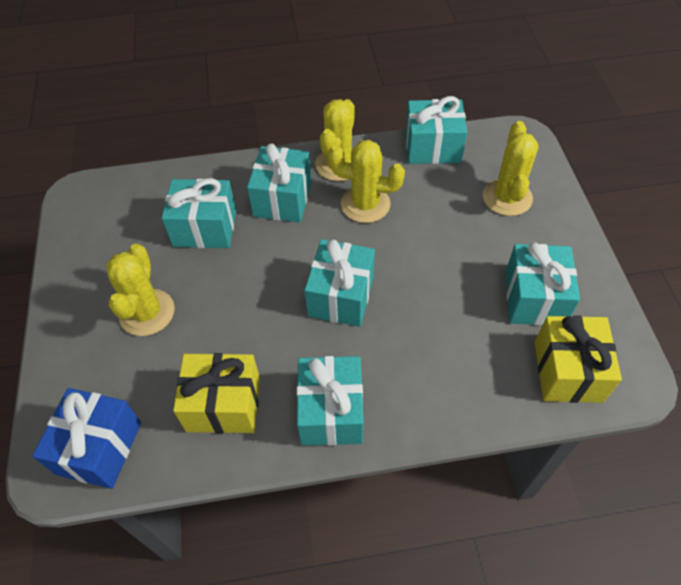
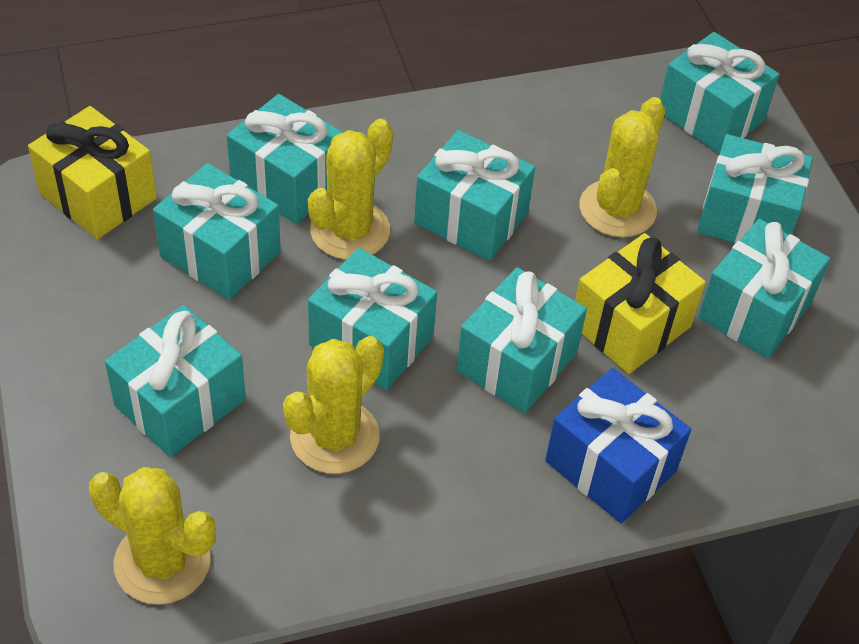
turquoise gift: [162,178,236,248] [247,143,312,222] [297,356,364,446] [305,239,375,327] [406,96,467,164] [505,242,580,326] = 6 -> [105,305,246,457] [153,163,281,300] [227,94,344,224] [308,248,437,390] [414,130,535,261] [456,267,587,413] [660,32,780,154] [697,134,813,243] [698,219,830,358] = 9

